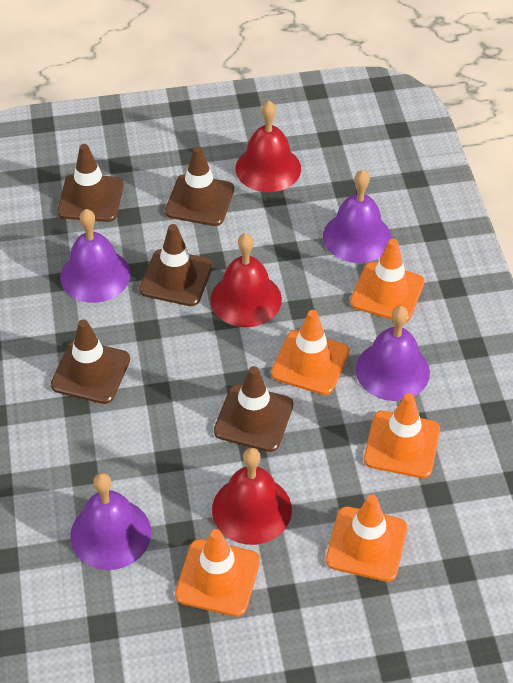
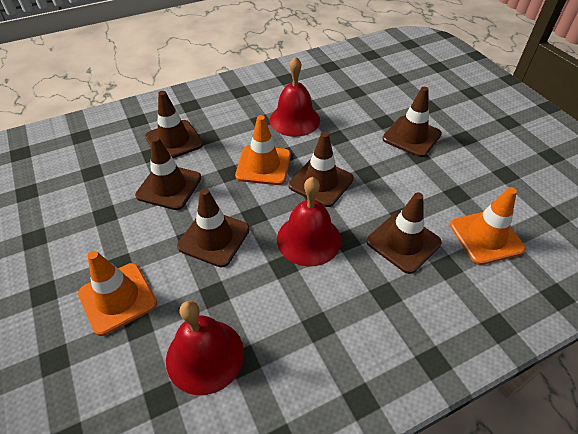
brown traffic cone: [51,319,130,404] [57,144,124,222] [139,224,213,306] [165,146,234,226] [214,366,293,452] = 5 -> [135,136,201,210] [145,91,203,158] [177,188,250,267] [289,132,354,207] [366,192,442,274] [382,87,442,157] = 6
orange traffic cone: [175,529,260,617] [271,310,349,395] [326,495,407,582] [350,239,425,322] [364,393,440,478] = 5 -> [78,251,157,336] [235,115,291,185] [450,187,526,265] = 3
purple bell: [60,209,131,303] [70,473,151,570] [323,170,391,263] [356,306,430,401] = 4 -> none = 0

